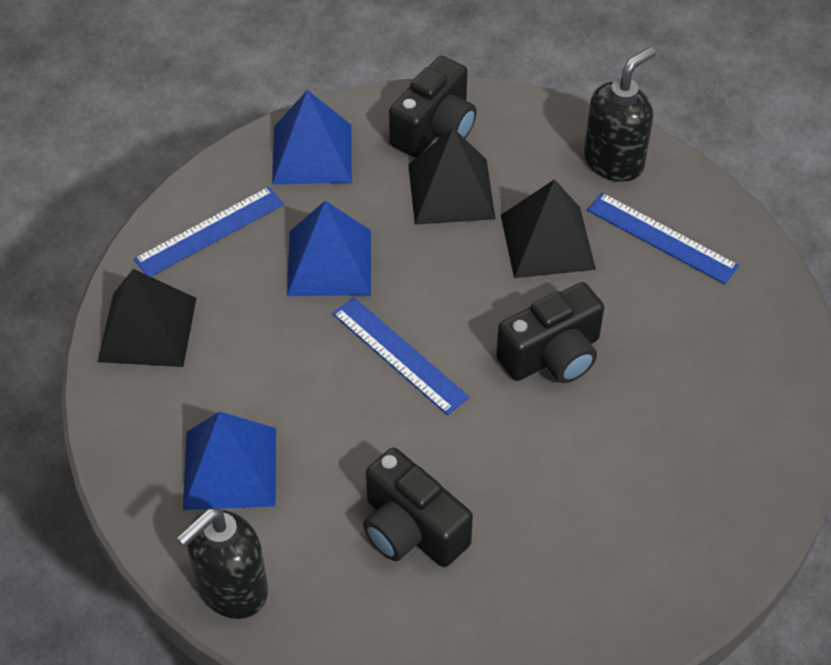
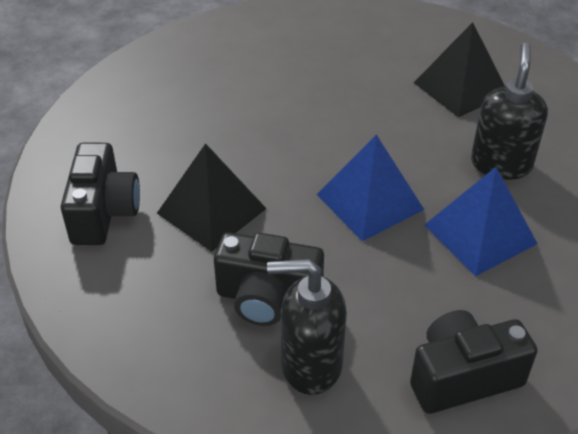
black pyramid: [98,269,196,367] [408,128,495,225] [501,179,596,278] = 3 -> [157,143,267,252] [414,22,505,118] = 2
blue pyramid: [183,411,276,510] [272,90,352,184] [287,201,371,296] = 3 -> [316,134,424,241] [424,167,538,276] = 2
blue ruler: [134,187,284,277] [332,297,469,415] [587,193,739,284] = 3 -> none = 0

